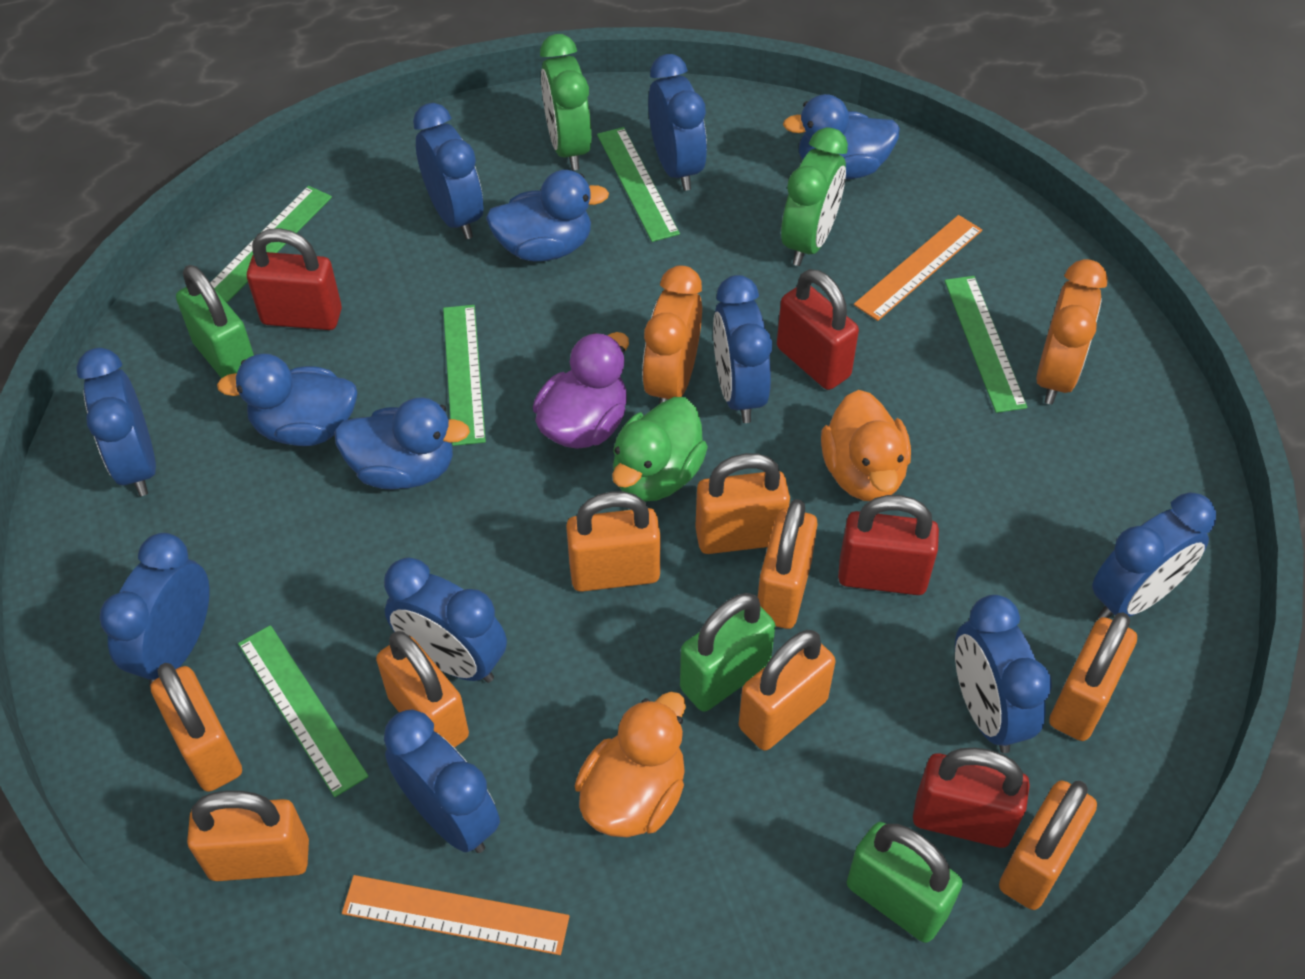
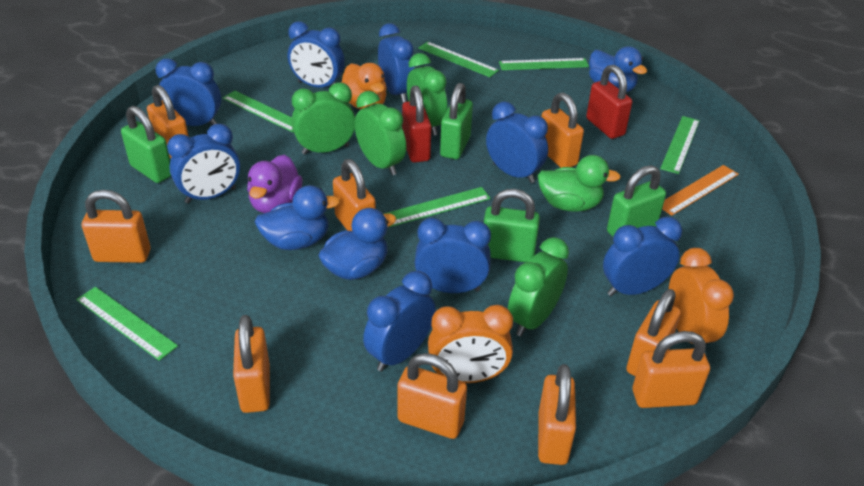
blue clock: [76,348,156,496] [99,533,210,687] [384,558,507,683] [384,709,500,853] [413,103,483,239] [648,54,707,191] [713,275,772,423] [955,595,1052,753] [1092,492,1216,618] = 9 -> [155,58,221,126] [167,124,240,203] [288,21,345,88] [363,271,436,371] [378,23,415,103] [415,218,491,293] [486,101,548,183] [603,216,682,296] = 8
blue duck: [217,353,357,446] [334,397,470,489] [486,170,609,261] [783,94,900,179] = 4 -> [255,185,340,250] [318,208,396,280] [589,46,647,92] = 3
green clock: [540,34,592,170] [781,127,848,266] = 2 -> [291,83,355,155] [354,91,406,175] [407,53,448,136] [508,237,569,336] = 4
green padlock: [176,265,254,378] [680,593,775,712] [847,822,963,943] = 3 -> [121,106,171,183] [440,83,473,159] [484,189,540,263] [607,165,666,237] = 4
green ruler: [210,186,332,302] [238,625,369,797] [443,305,486,446] [597,127,680,242] [945,276,1027,413] = 5 -> [76,287,178,361] [223,91,294,133] [384,187,491,227] [418,42,499,77] [499,58,589,70] [660,116,700,174] = 6
orange duck: [575,692,686,837] [821,390,911,501] = 2 -> [340,63,387,109] = 1
orange ruler: [342,875,570,955] [854,215,982,321] = 2 -> [662,165,739,216] = 1
red padlock: [247,228,342,330] [777,269,859,390] [838,495,939,595] [913,748,1030,848] = 4 -> [402,86,431,163] [586,65,632,139] = 2

